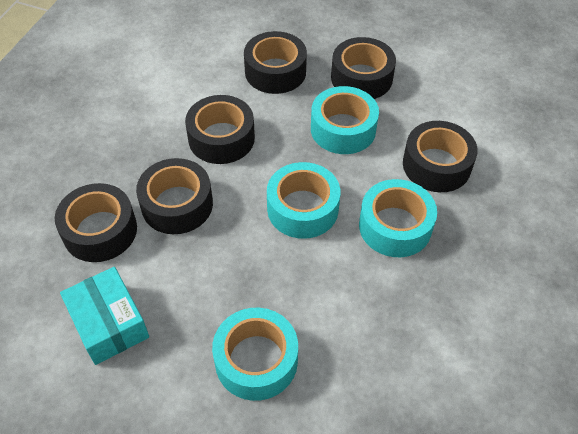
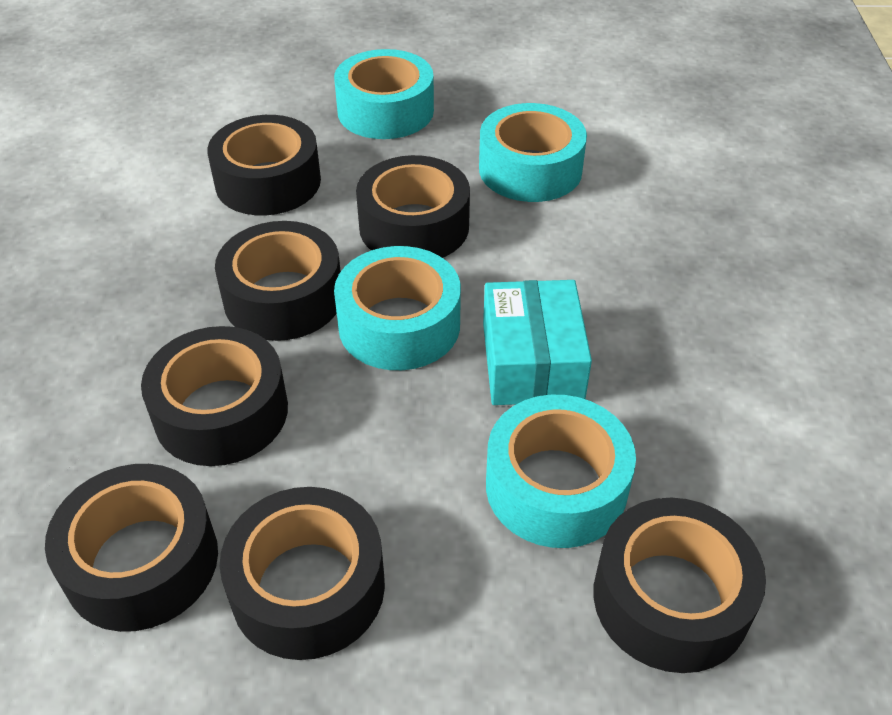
black tape: [55,183,137,262] [136,158,213,234] [185,95,255,164] [244,31,307,94] [331,37,396,99] [403,121,478,192] = 6 -> [45,464,218,632] [141,326,288,466] [207,115,321,215] [215,221,341,341] [220,487,385,660] [356,155,470,258] [593,498,766,673] = 7

